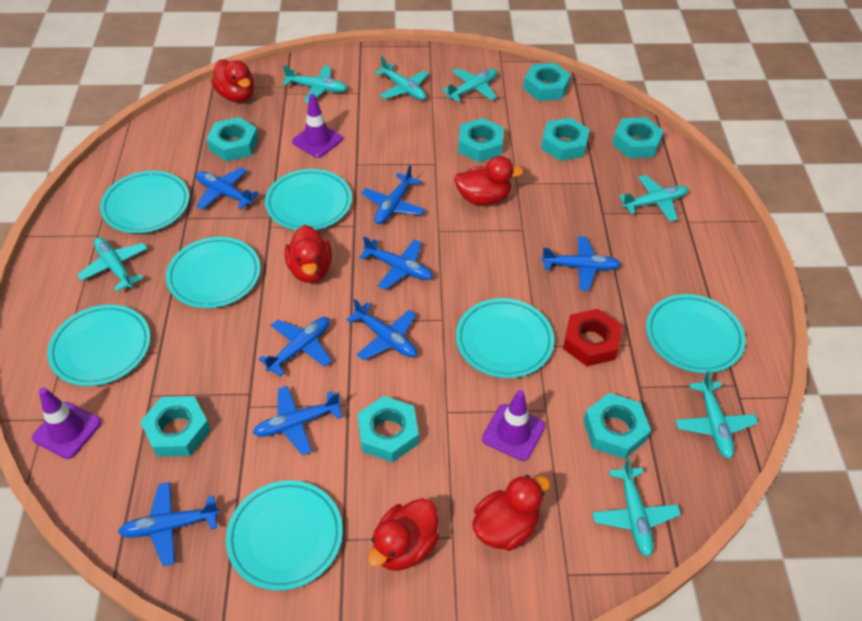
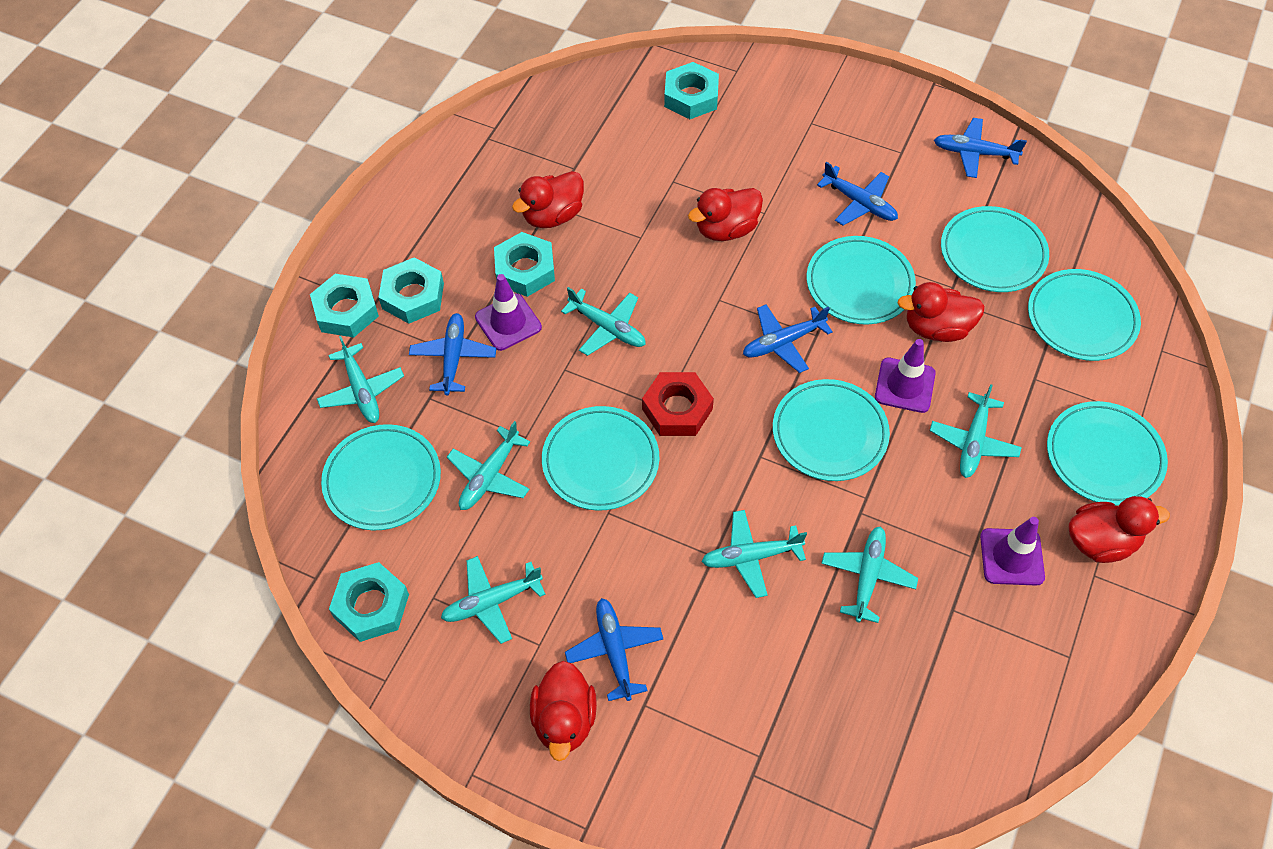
blue plane: [118,482,220,566] [196,167,259,210] [253,386,343,455] [259,317,331,377] [346,299,417,360] [359,236,433,290] [362,165,425,224] [541,236,621,291] = 8 -> [409,313,496,395] [565,598,663,701] [743,304,833,373] [817,162,898,225] [934,118,1027,178] = 5
turquoise nut: [140,396,211,457] [206,117,259,162] [357,396,419,462] [458,118,504,162] [523,63,571,101] [541,118,590,161] [583,393,651,459] [612,117,664,158] = 8 -> [310,274,379,337] [329,562,409,642] [378,257,444,324] [494,232,555,297] [664,62,719,119] = 5

